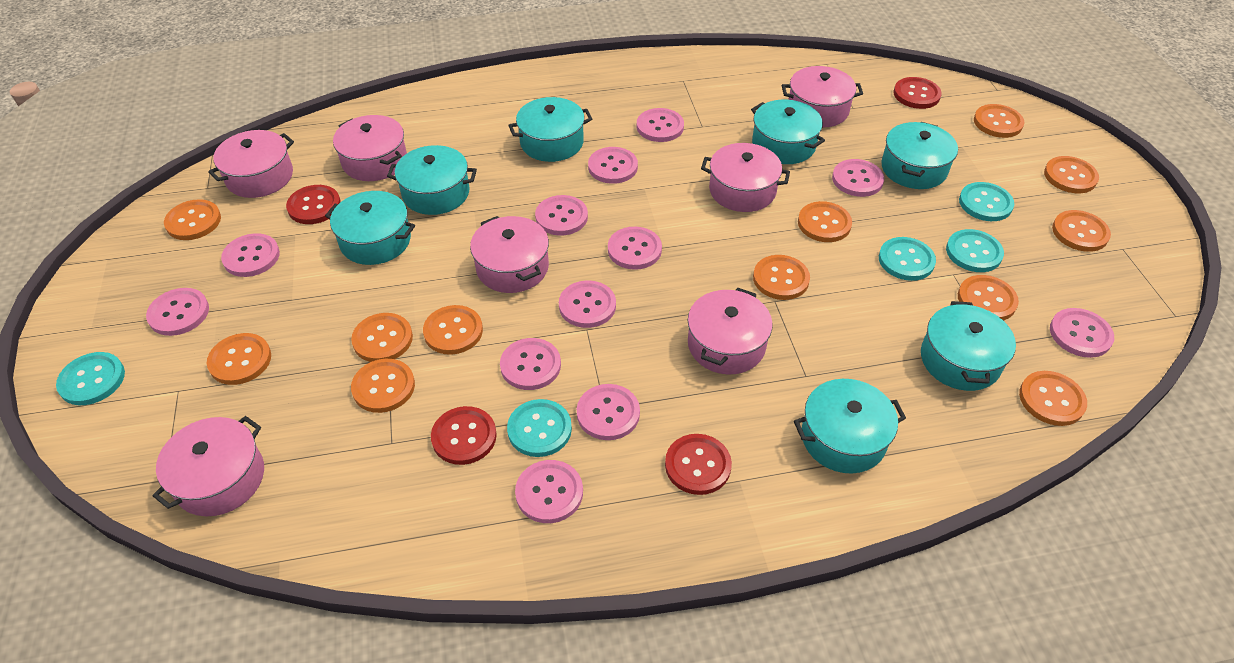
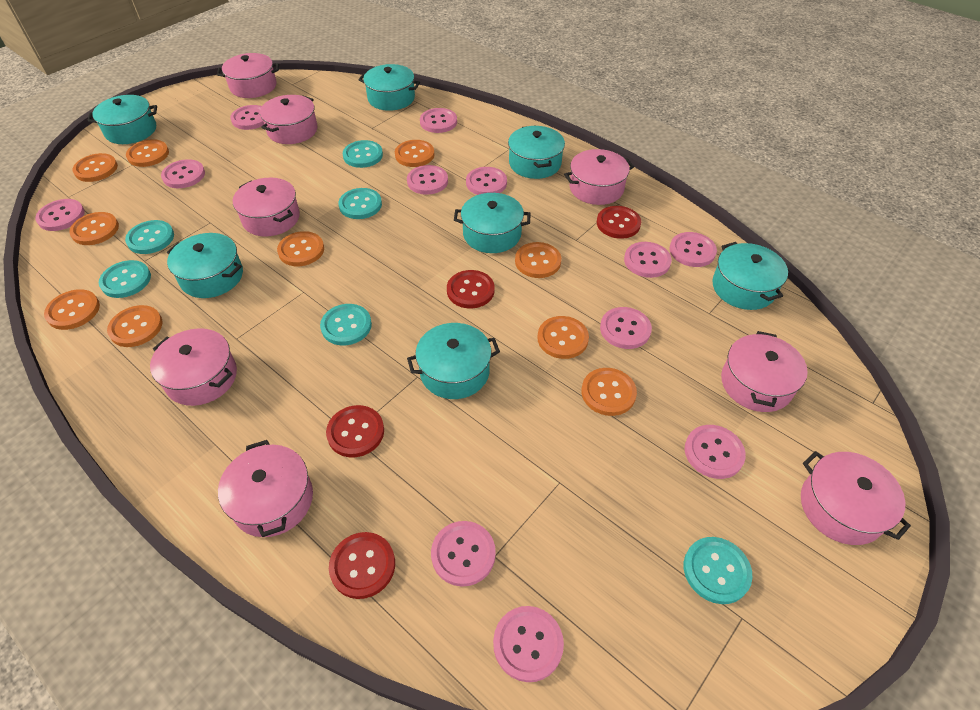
orange button: [164,199,221,240] [207,333,271,385] [351,313,413,362] [351,359,415,413] [423,305,483,355] [753,255,810,300] [798,201,852,242] [958,275,1019,321] [974,104,1024,138] [1019,371,1087,426] [1044,156,1099,193] [1052,210,1111,252] = 12 -> [44,289,100,330] [69,212,119,245] [72,153,118,182] [107,305,162,347] [126,139,169,167] [277,231,324,266] [395,140,435,167] [515,242,561,278] [537,316,589,359] [581,368,637,416] = 10
pink pot: [152,416,264,516] [208,130,294,198] [333,115,407,181] [470,216,549,293] [688,288,773,374] [701,143,790,212] [782,66,863,128] = 7 -> [150,328,237,406] [217,53,279,98] [218,440,313,537] [233,178,300,237] [260,95,317,144] [564,149,634,205] [721,331,808,412] [801,451,911,545] = 8
turquoise button: [56,352,125,405] [507,399,572,457] [879,237,936,281] [946,229,1004,272] [959,182,1014,221] = 5 -> [99,260,151,298] [125,220,174,254] [320,304,372,345] [338,188,382,219] [343,140,383,168] [684,537,753,604] = 6

